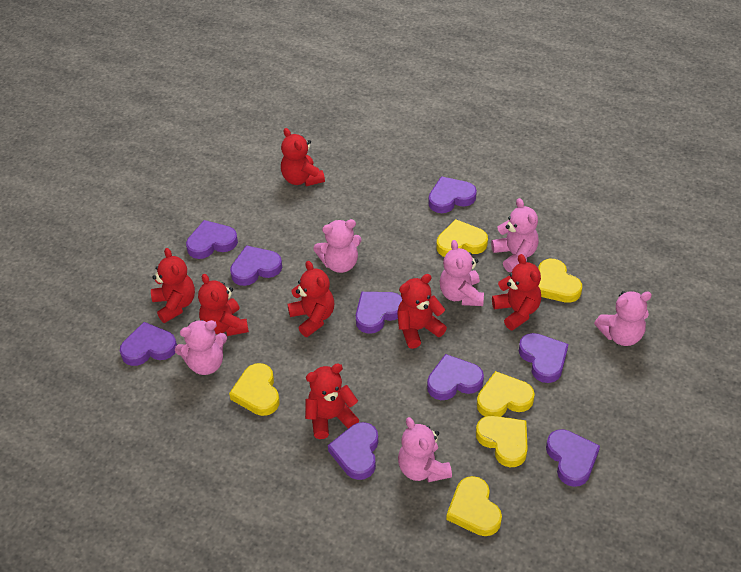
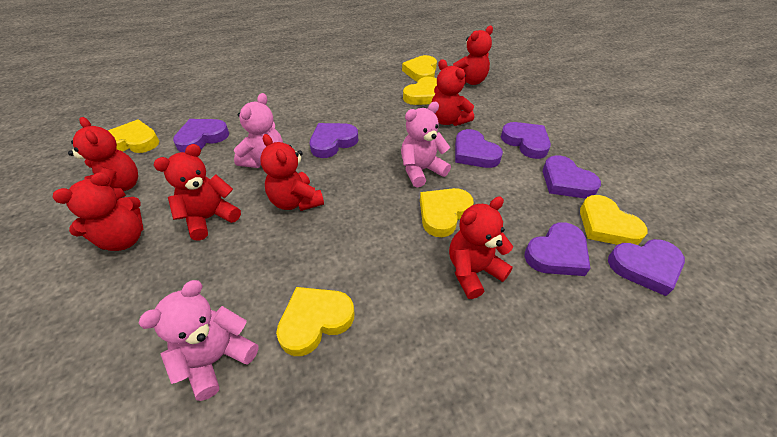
pink teddy bear: [175,320,227,375] [313,219,362,273] [398,417,452,482] [440,240,484,306] [491,198,539,272] [594,291,652,346] = 6 -> [138,280,259,401] [234,93,283,168] [401,102,451,187] = 3
purple heart: [120,322,177,366] [186,220,238,259] [230,245,282,286] [328,422,378,480] [356,292,402,334] [427,354,484,400] [428,176,477,213] [519,333,568,383] [546,429,600,487] = 9 -> [173,119,229,152] [310,123,358,158] [455,129,503,168] [501,122,551,159] [524,222,591,276] [543,155,601,198] [608,239,685,296] = 7

